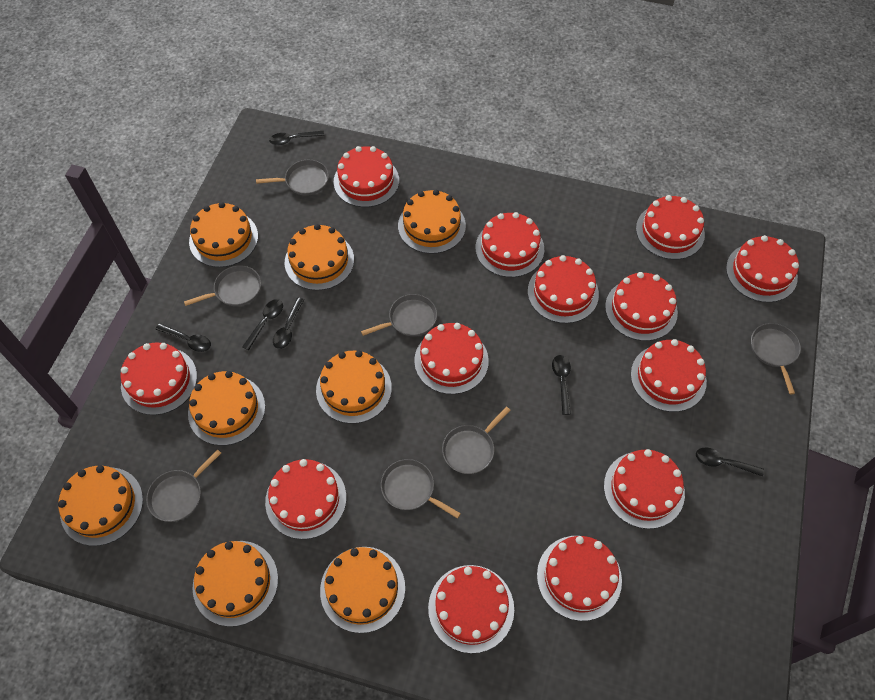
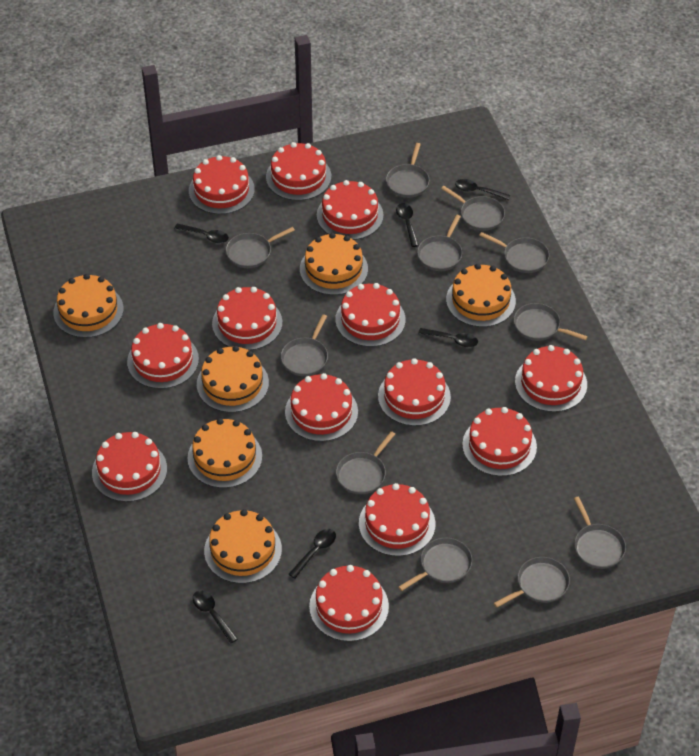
grey pan: [146,449,221,522] [184,265,261,306] [256,160,329,196] [361,294,437,336] [381,459,461,519] [442,407,511,474] [751,323,801,394] = 7 -> [226,227,295,268] [281,314,328,376] [336,431,395,494] [386,143,429,198] [398,538,472,591] [417,215,462,271] [441,186,505,231] [479,232,549,273] [494,557,570,608] [514,303,588,341] [574,496,626,569] = 11
orange cake: [58,465,143,546] [188,371,265,446] [189,202,258,267] [192,541,278,627] [285,224,354,290] [316,350,392,424] [320,547,405,633] [398,190,466,254] = 8 -> [53,274,124,338] [187,418,262,488] [197,346,269,413] [204,509,282,584] [300,233,368,295] [446,264,516,327] = 6

